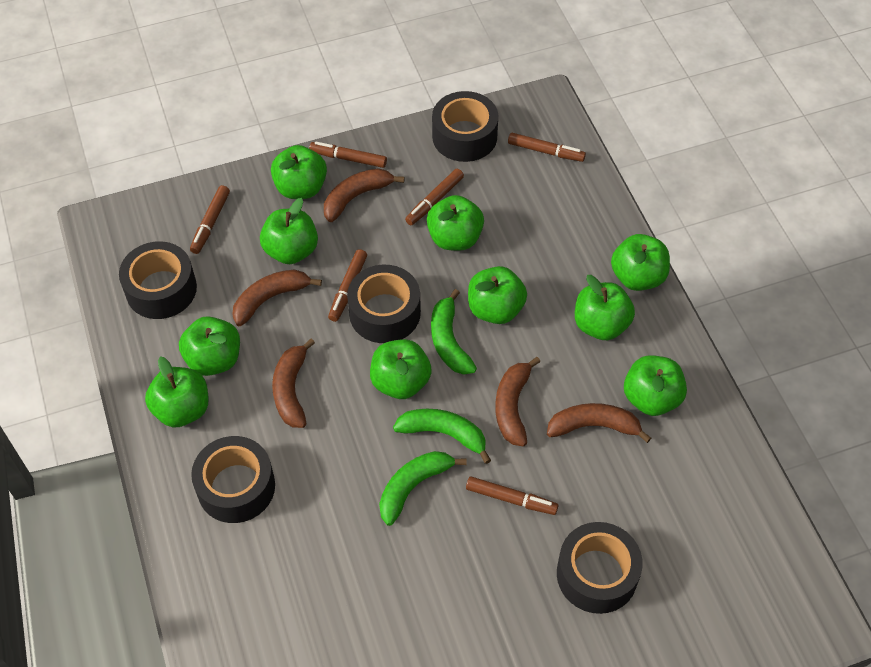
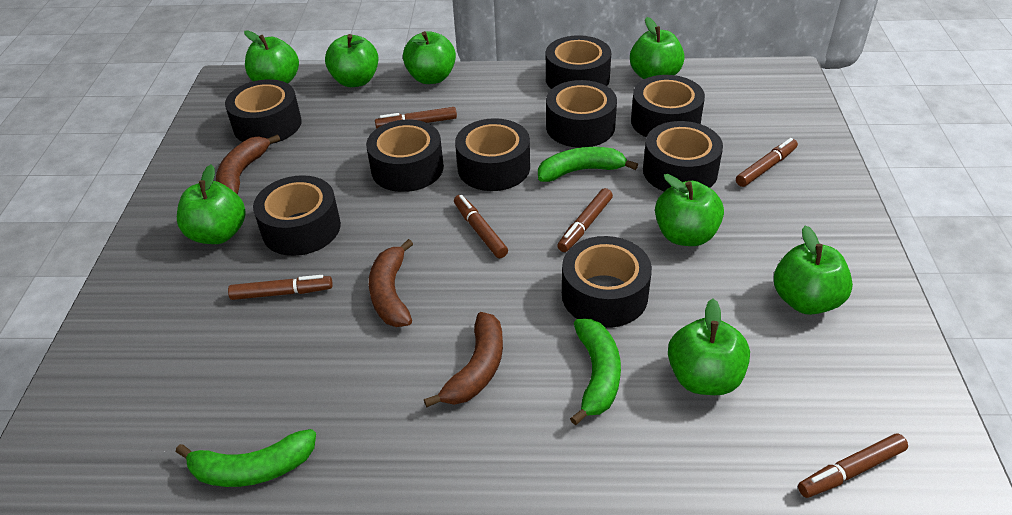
black tape: [119,241,197,319] [191,436,275,523] [347,265,421,343] [432,91,498,162] [557,522,643,614] = 5 -> [225,79,302,144] [253,175,341,256] [366,120,444,192] [455,118,530,191] [546,35,611,89] [546,80,617,148] [562,236,652,328] [631,75,705,138] [643,121,723,191] = 9
brown banana: [232,269,322,326] [272,338,315,428] [324,168,405,222] [495,357,540,446] [547,403,651,443] = 5 -> [216,134,280,195] [369,239,413,327] [424,312,503,408] = 3
green apple: [145,356,209,428] [179,316,240,376] [260,198,318,264] [271,145,327,199] [370,339,432,399] [427,195,484,251] [468,266,527,324] [575,275,635,340] [611,234,670,291] [624,355,687,416] = 10 -> [177,165,246,244] [244,31,299,83] [325,34,379,87] [403,31,456,84] [630,17,685,79] [655,174,724,246] [668,299,750,395] [774,226,853,315] = 8

